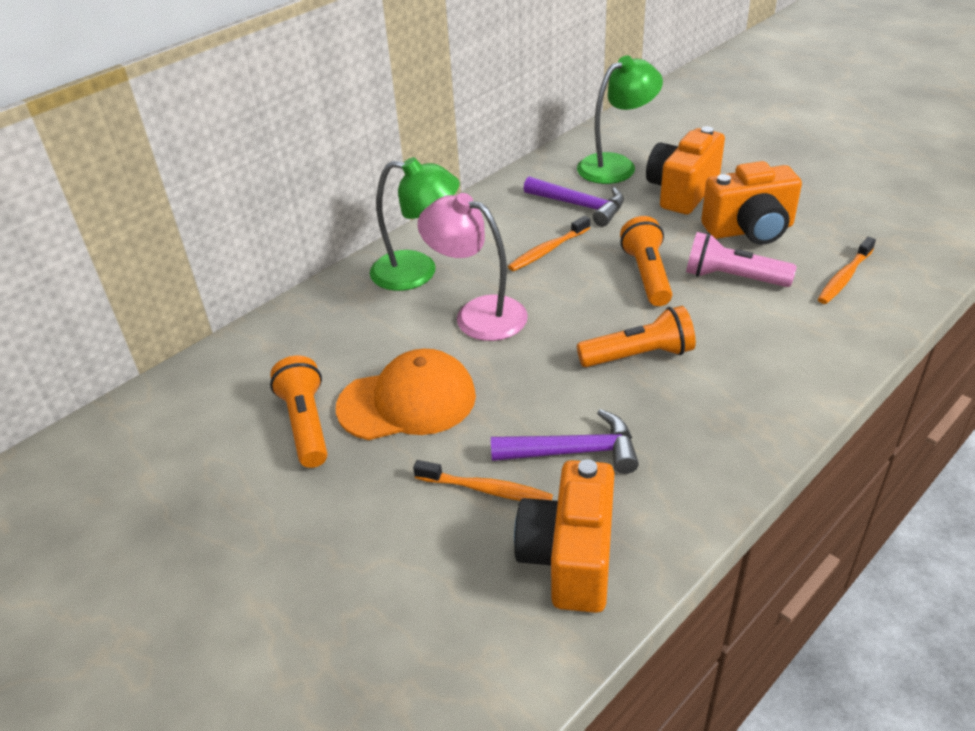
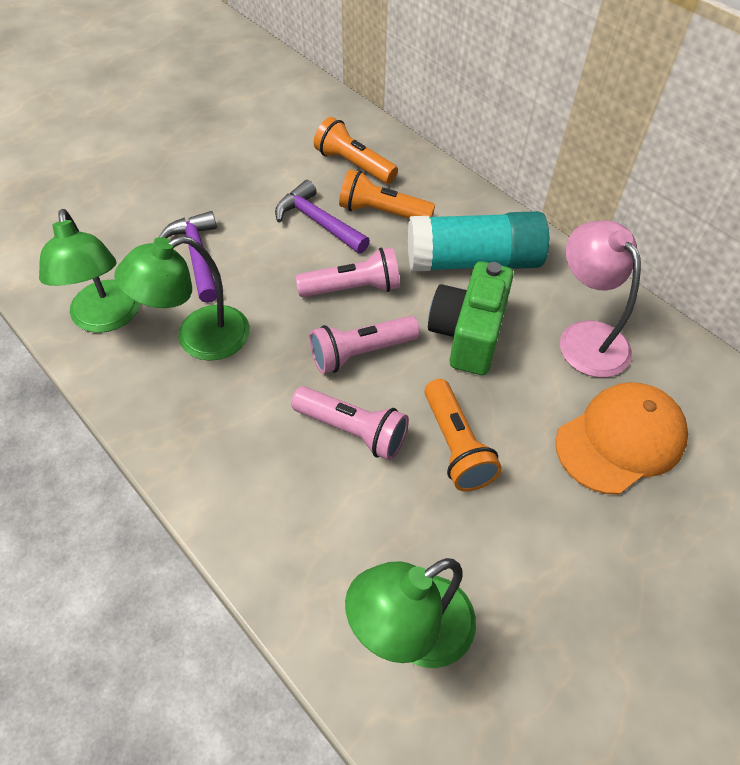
green camera: none = 0 -> [428,261,514,375] = 1
green lamp: [370,157,460,291] [577,55,663,184] = 2 -> [39,209,140,333] [114,236,250,361] [345,558,476,668] = 3
orange camera: [514,459,615,613] [646,126,725,214] [701,161,802,245] = 3 -> none = 0
orange toothbrush: [413,460,553,501] [508,216,590,271] [818,237,876,304] = 3 -> none = 0
pink flashlight: [686,232,797,287] = 1 -> [291,386,409,460] [295,247,400,297] [309,316,420,374] = 3
turquoise glue stick: none = 0 -> [408,211,549,272] = 1

